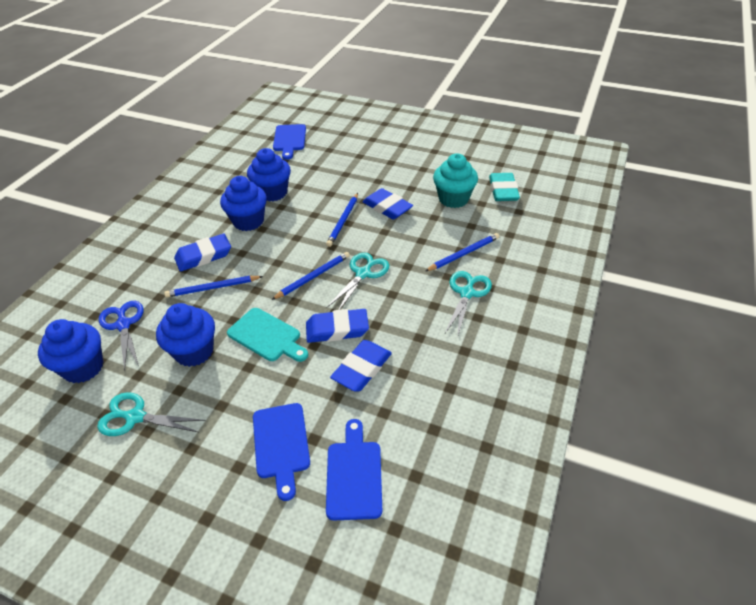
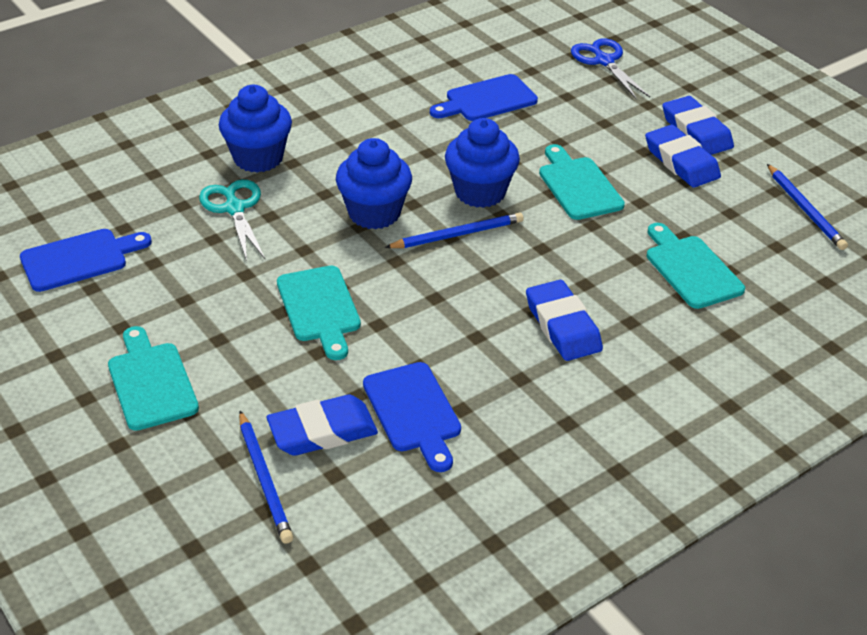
blue cupcake: [38,319,104,383] [156,303,215,367] [220,176,267,231] [247,148,291,202] = 4 -> [219,85,292,173] [336,138,412,229] [445,118,520,208] = 3
blue pencil: [164,276,263,297] [271,252,350,300] [326,193,358,247] [425,233,499,271] = 4 -> [239,411,293,544] [385,212,523,248] [767,164,848,250] = 3
turquoise cupcake: [433,153,478,208] = 1 -> none = 0
turquoise cutting board: [227,308,308,362] = 1 -> [108,326,199,431] [277,265,361,360] [539,144,625,220] [647,223,745,309] = 4
turquoise eraser: [489,173,520,201] = 1 -> none = 0
turquoise scissors: [97,392,206,436] [326,253,389,310] [445,271,492,338] = 3 -> [199,179,265,261] = 1

